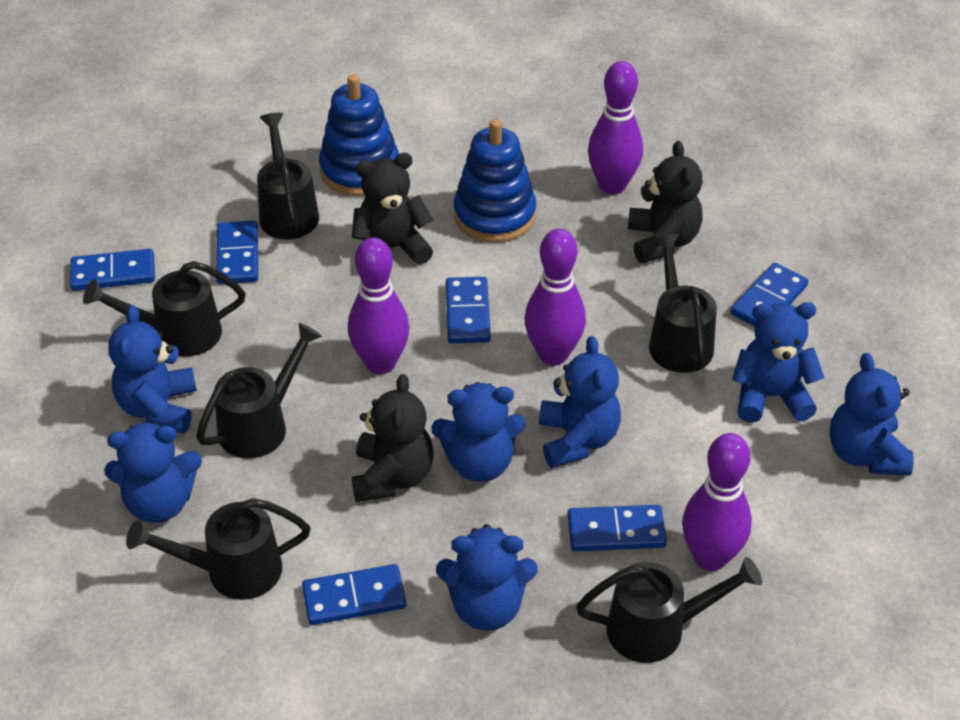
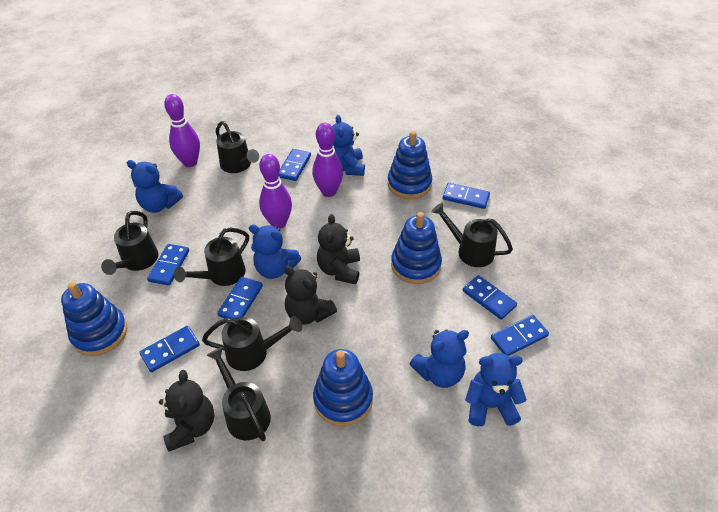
blue domino: [70,249,155,291] [216,220,258,284] [302,564,406,625] [446,277,491,343] [567,505,667,551] [731,263,808,327] = 6 -> [139,326,200,372] [147,244,189,286] [217,277,263,319] [279,149,311,181] [443,183,490,209] [463,275,517,320] [491,315,549,356] = 7
blue stacking toy: [319,74,399,196] [454,119,536,243] = 2 -> [61,282,127,356] [313,349,373,426] [388,131,432,199] [391,212,442,284] = 4
blue teddy bear: [104,421,202,523] [108,305,197,433] [431,382,526,482] [436,524,538,631] [539,336,621,468] [732,302,824,423] [830,353,914,475] = 7 -> [127,160,183,213] [249,224,301,279] [332,115,365,176] [410,329,469,388] [465,353,527,426] = 5
purple bowling pin: [348,237,409,374] [525,229,586,365] [588,61,643,195] [682,433,752,571] = 4 -> [164,94,200,167] [259,154,292,229] [312,123,343,197] = 3

